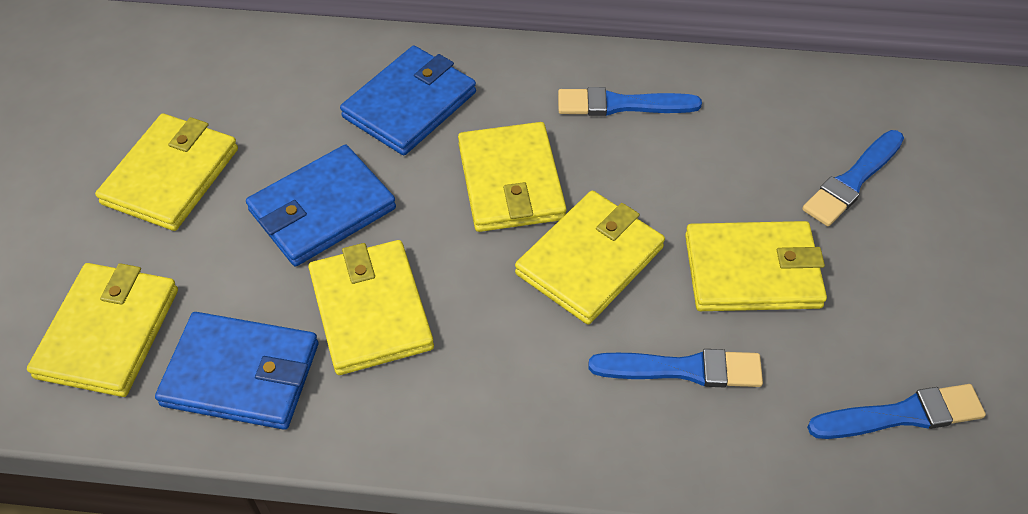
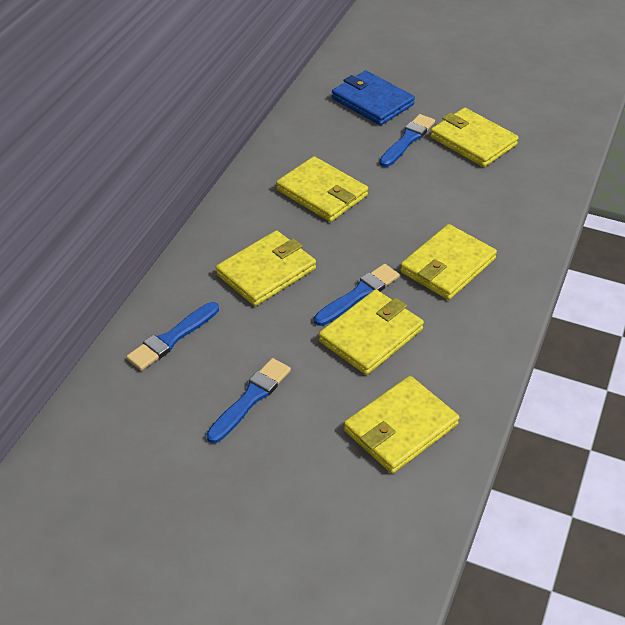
blue wallet: [155,312,319,430] [246,145,396,266] [340,46,476,155] = 3 -> [332,71,415,125] = 1

